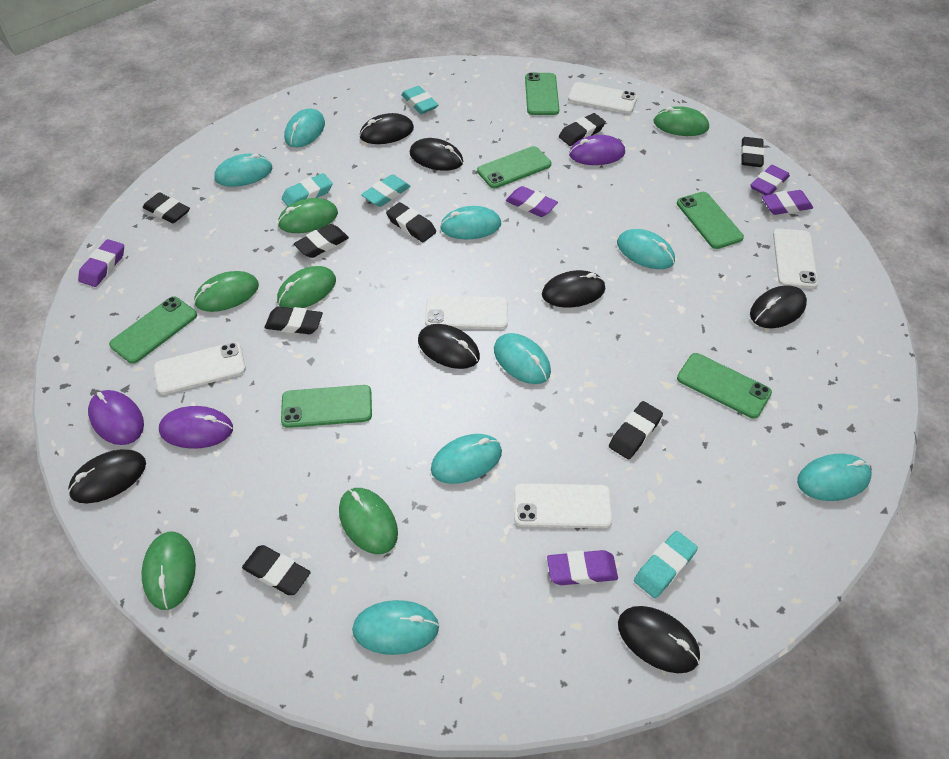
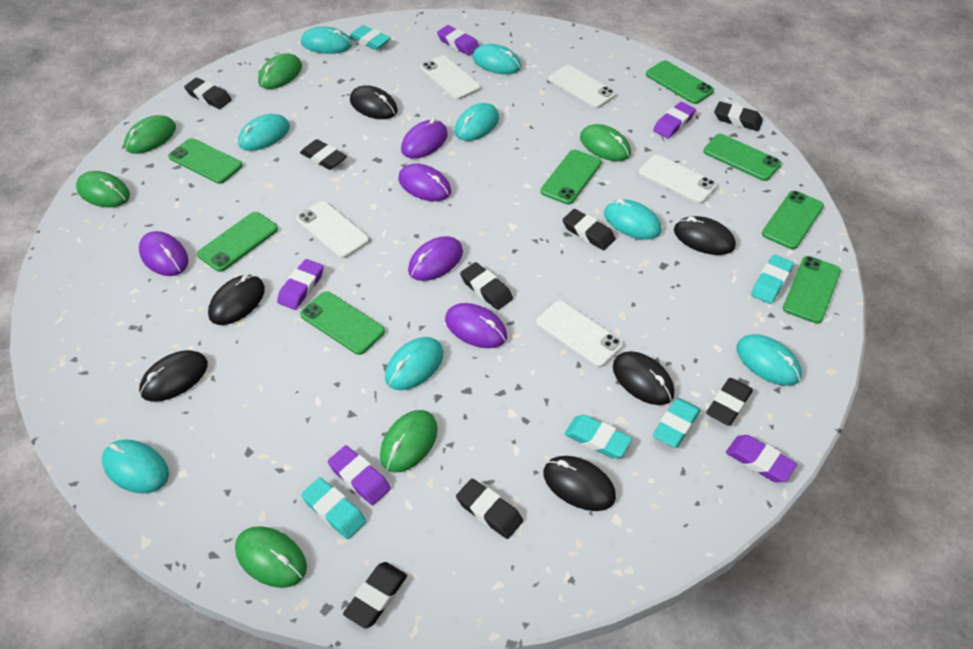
black mouse: [68,449,146,503] [360,113,414,144] [410,138,463,171] [418,324,480,369] [542,270,605,308] [618,606,700,673] [750,285,807,328] = 7 -> [139,350,208,402] [208,275,265,325] [350,85,398,119] [543,456,616,511] [613,351,675,405] [674,216,736,255] = 6
green phone: [109,296,197,364] [281,385,372,428] [477,146,551,188] [525,73,559,115] [677,192,744,249] [677,353,772,419] = 6 -> [169,138,243,184] [197,212,278,272] [300,291,385,355] [540,150,602,205] [646,60,714,104] [704,134,781,181] [762,191,824,249] [783,256,841,324] = 8
purple mouse: [88,390,144,445] [159,406,233,449] [569,135,625,165] = 3 -> [139,231,188,276] [398,164,451,201] [401,118,448,159] [408,236,463,281] [445,303,507,348] = 5
turquoise eraser: [282,173,333,206] [361,174,411,207] [401,86,438,114] [634,531,698,598] = 4 -> [301,477,366,539] [349,25,391,50] [565,415,632,458] [653,398,701,448] [751,254,794,304] = 5

